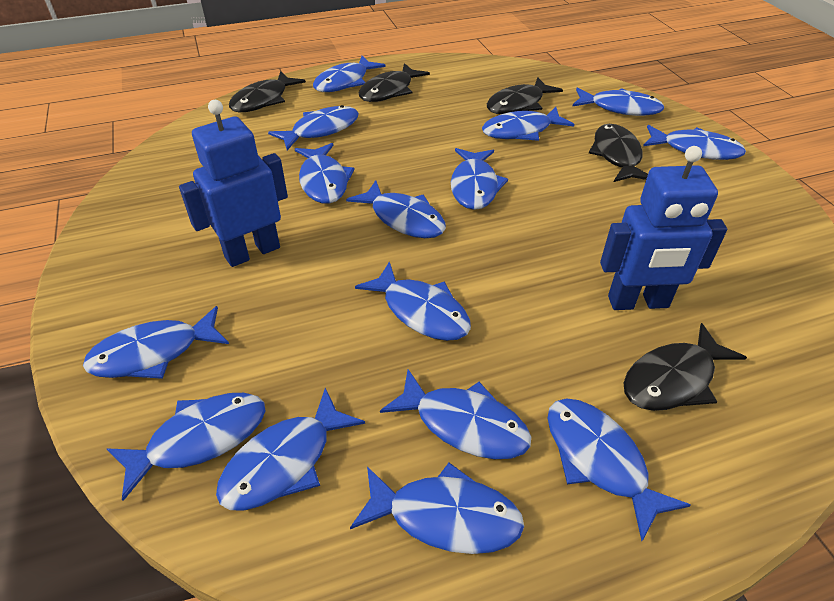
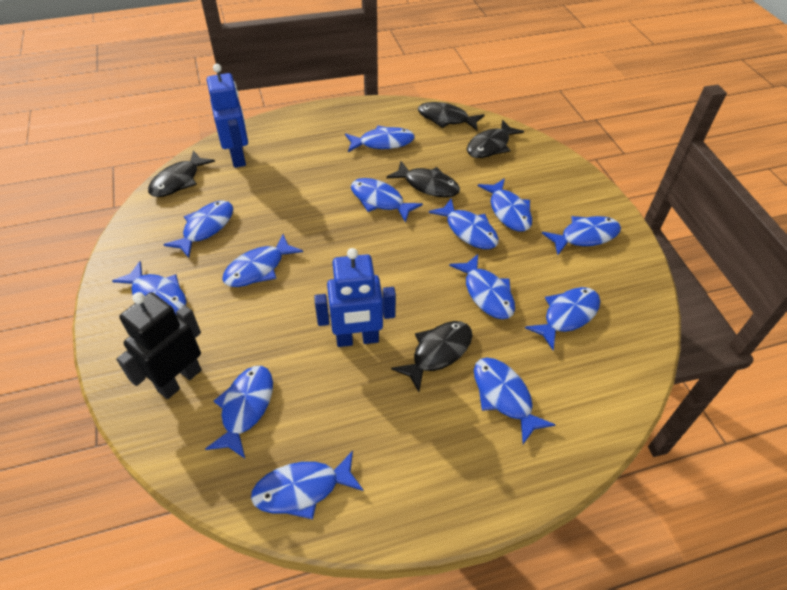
black robot: none = 0 -> [116,292,202,399] = 1
blue fish: [83,306,229,379] [107,393,265,501] [216,388,365,511] [268,105,359,150] [295,143,355,203] [313,56,386,92] [346,180,446,238] [350,463,524,554] [355,261,471,341] [380,369,531,459] [451,148,508,210] [482,107,574,141] [547,399,691,541] [572,87,664,116] [643,125,746,160] = 15 -> [112,261,187,315] [163,200,233,258] [205,366,273,458] [222,234,303,287] [251,451,364,519] [345,125,415,152] [351,178,423,222] [429,199,499,249] [449,254,515,319] [474,358,556,444] [478,178,532,232] [525,287,600,350] [542,216,621,255] = 13

